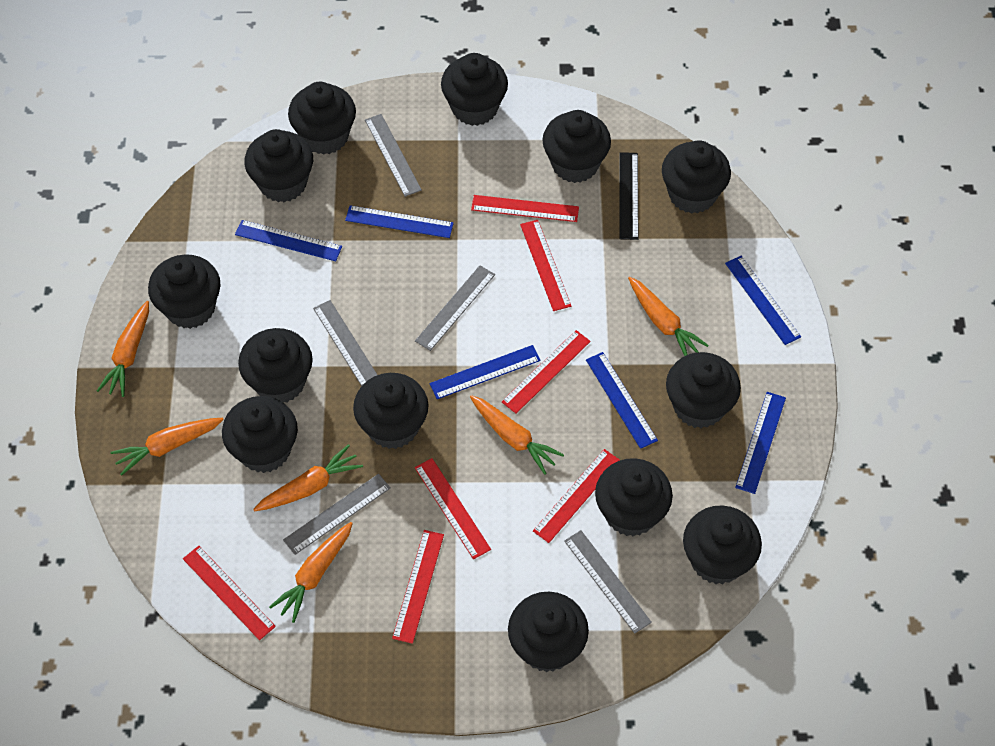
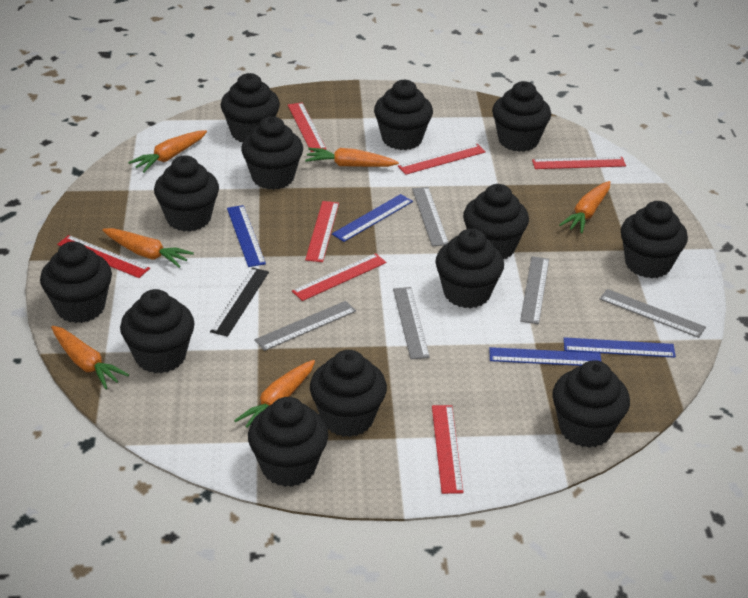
blue ruler: [235,220,342,261] [345,205,454,238] [429,345,541,399] [586,352,658,449] [725,256,801,345] [735,392,786,494] = 6 -> [227,205,266,267] [332,194,413,242] [489,347,601,366] [564,337,676,358] = 4

